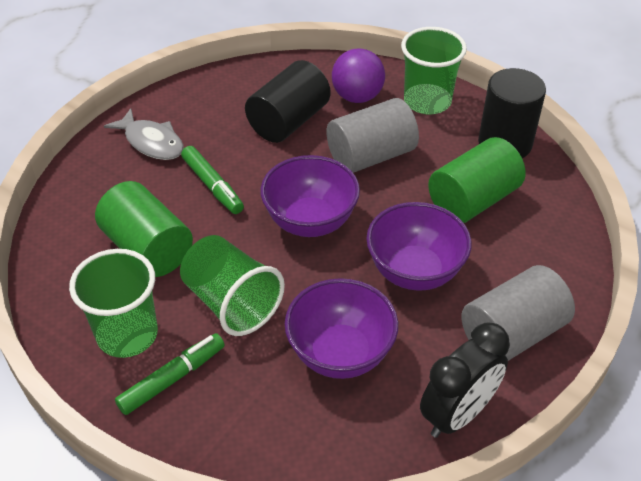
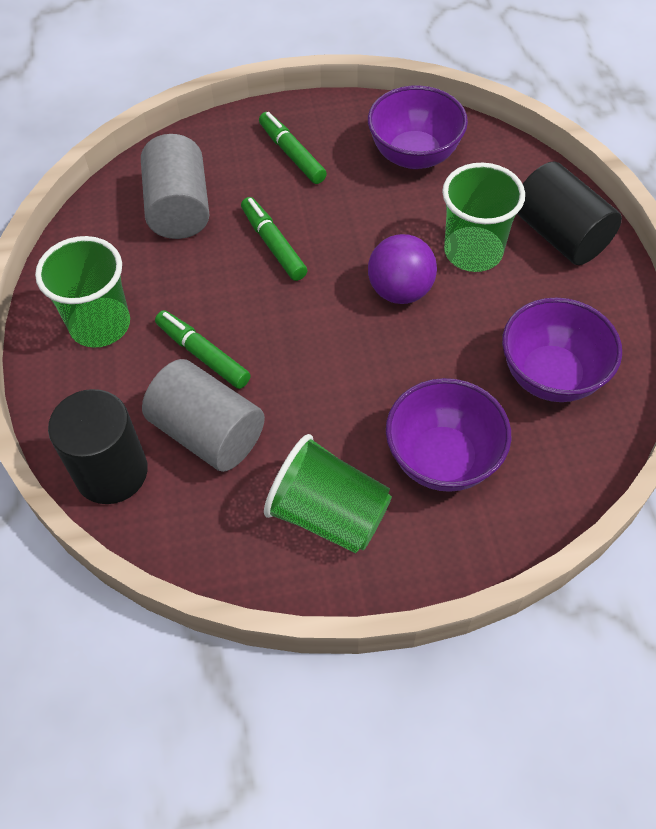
black clock: [420,323,510,438] = 1 -> none = 0
green cylinder: [95,181,193,277] [428,137,526,223] = 2 -> none = 0
green marker: [115,333,225,415] [181,146,244,214] = 2 -> [155,310,251,389] [241,197,307,281] [259,112,327,184] = 3
grey fish: [104,108,184,160] = 1 -> none = 0

